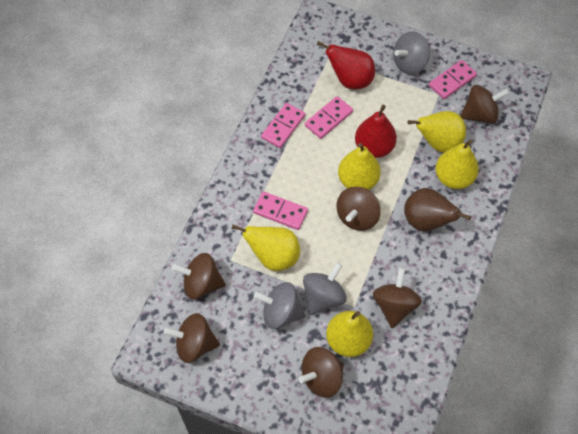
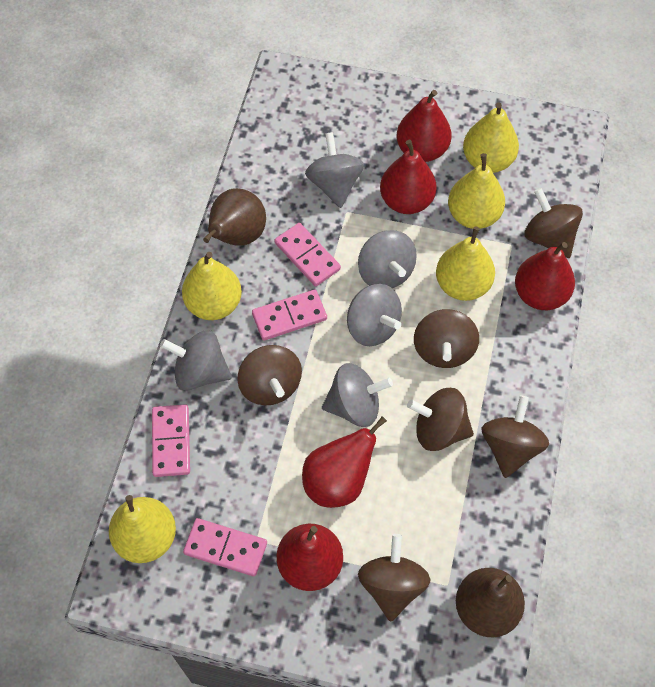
brown pear: [404,188,471,231] = 1 -> [203,188,266,246] [456,568,525,638] = 2
grey spinning top: [254,282,306,329] [303,262,347,315] [393,31,430,74] = 3 -> [160,330,232,391] [305,132,364,208] [322,363,393,427] [347,284,402,346] [358,230,417,288] = 5
red pear: [317,41,375,89] [355,105,397,158] = 2 -> [277,524,343,591] [302,416,387,508] [380,140,437,214] [397,90,452,162] [515,242,575,310] = 5

